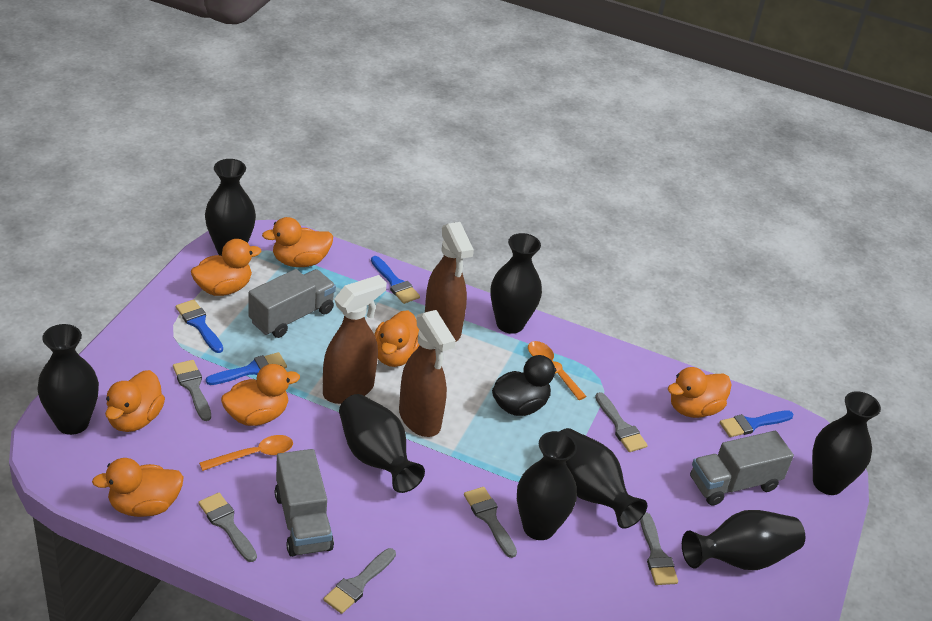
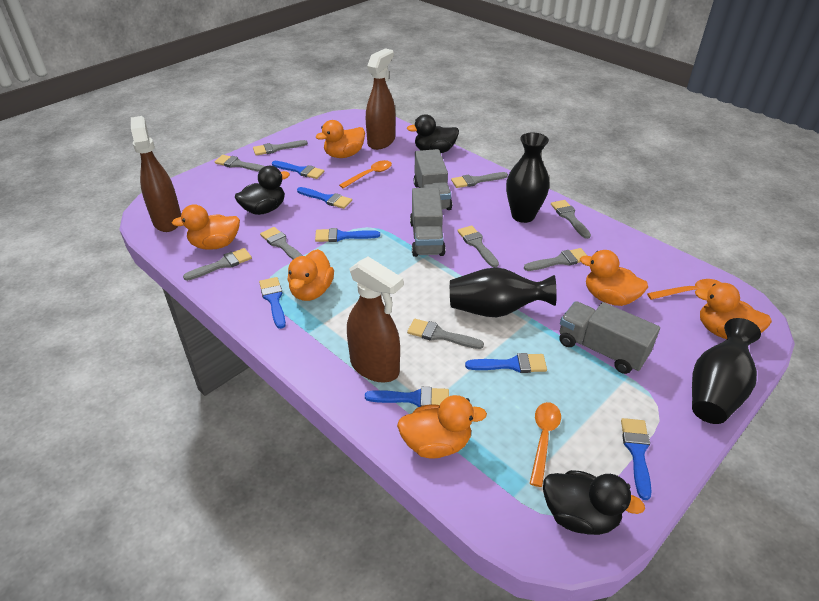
black duck: [492,355,563,416] = 1 -> [235,166,290,215] [407,114,459,153] [543,470,645,535] = 3
black vase: [37,324,99,435] [205,159,256,256] [339,394,425,493] [490,233,542,334] [517,431,577,540] [559,428,647,528] [682,510,805,570] [812,391,881,495] = 8 -> [450,267,557,317] [506,133,550,223] [692,318,761,424] = 3
blue brush: [176,299,223,353] [206,352,287,385] [371,256,420,304] [720,411,793,437] = 4 -> [259,277,286,329] [272,161,324,179] [297,187,352,209] [315,228,380,242] [365,387,449,407] [465,353,547,373] [621,418,652,500] = 7
grey brush: [173,360,211,421] [198,493,257,562] [323,548,396,614] [464,487,517,558] [595,392,648,452] [640,512,678,585] = 6 -> [183,248,252,281] [215,155,265,172] [253,140,308,156] [260,227,303,260] [407,319,484,349] [451,172,508,188] [457,226,499,267] [524,248,587,271] [551,200,591,239] = 9
orange duck: [92,458,184,517] [105,370,165,432] [191,239,261,296] [221,364,300,426] [262,217,333,267] [374,310,419,367] [668,367,732,418] = 7 -> [172,204,240,250] [287,249,334,301] [316,120,365,158] [397,395,487,458] [580,250,648,306] [695,283,772,339] = 6
orange spoon: [199,435,293,471] [528,341,587,400] = 2 -> [339,160,392,189] [530,402,561,487] [647,279,721,300] = 3

